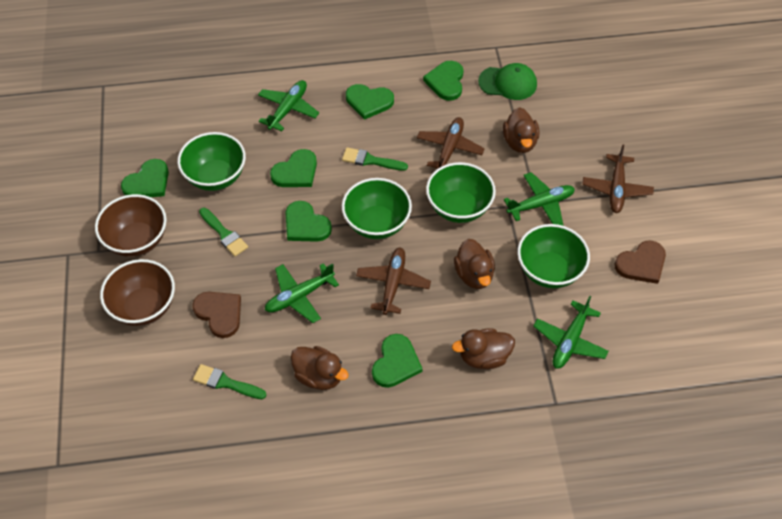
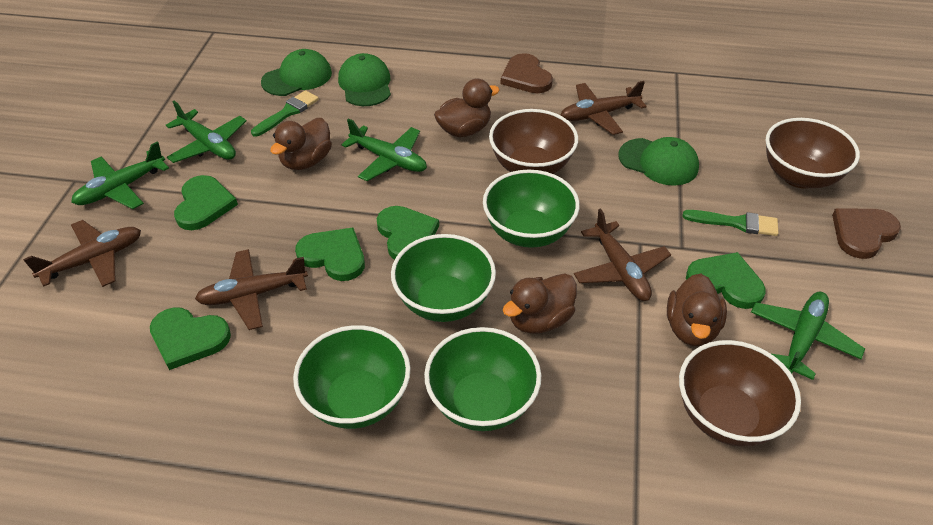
brown bowl: [95,194,167,257] [100,259,175,326] = 2 -> [489,109,578,174] [679,340,801,446] [765,118,860,189] = 3
brown plane: [356,248,431,315] [417,117,485,169] [582,145,654,213] = 3 -> [23,220,141,287] [195,249,308,330] [560,81,647,135] [574,208,671,301] = 4
green brush: [193,364,266,399] [199,208,248,256] [342,147,408,171] = 3 -> [251,90,319,137] [683,210,779,236] = 2
green cap: [478,63,537,100] = 1 -> [261,49,332,96] [338,53,391,106] [618,137,699,186] = 3
green heart: [121,159,169,197] [270,149,317,187] [285,201,332,242] [346,84,394,120] [372,334,423,388] [423,61,464,101] = 6 -> [150,307,231,370] [174,175,238,230] [295,228,365,281] [377,206,439,260] [686,252,766,309] = 5

